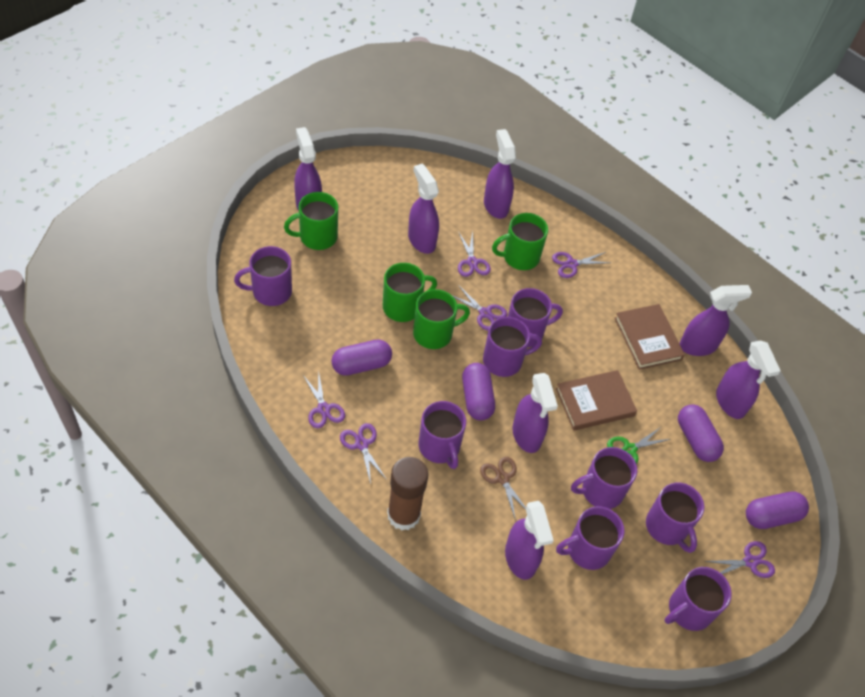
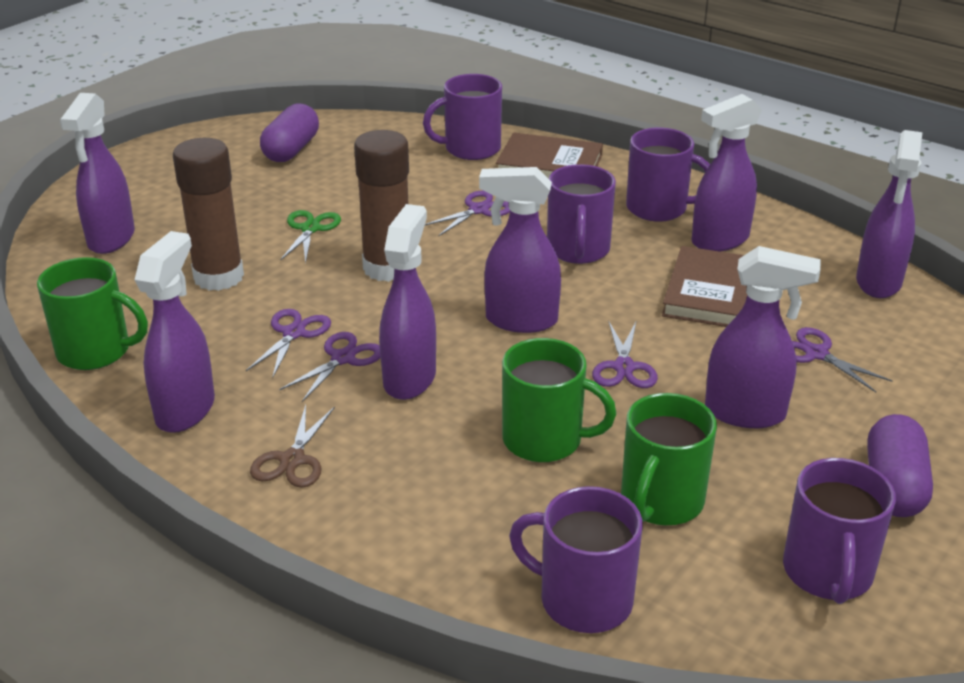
brown glue stick: [387,457,428,530] = 1 -> [173,138,244,291] [354,130,409,282] = 2
green mug: [284,192,338,250] [383,263,437,322] [413,289,470,349] [492,213,548,270] = 4 -> [37,257,148,370] [502,338,616,462] [621,393,717,525] = 3
purple capsule: [331,340,392,376] [462,363,495,420] [678,404,724,462] [746,492,809,529] = 4 -> [260,104,319,162] [867,414,933,517] = 2
purple mug: [234,246,292,306] [419,401,466,469] [483,317,542,377] [508,288,563,347] [556,506,625,570] [571,447,637,509] [646,483,704,553] [664,567,732,631] = 8 -> [423,74,502,160] [509,486,643,633] [547,164,616,264] [626,128,710,222] [783,458,896,604] = 5
purple scissors: [303,370,345,428] [340,423,387,484] [453,285,507,331] [458,231,491,277] [552,252,610,278] [704,541,775,578] = 6 -> [246,309,331,378] [279,332,381,402] [425,191,510,236] [592,322,658,388] [792,327,893,392] = 5

